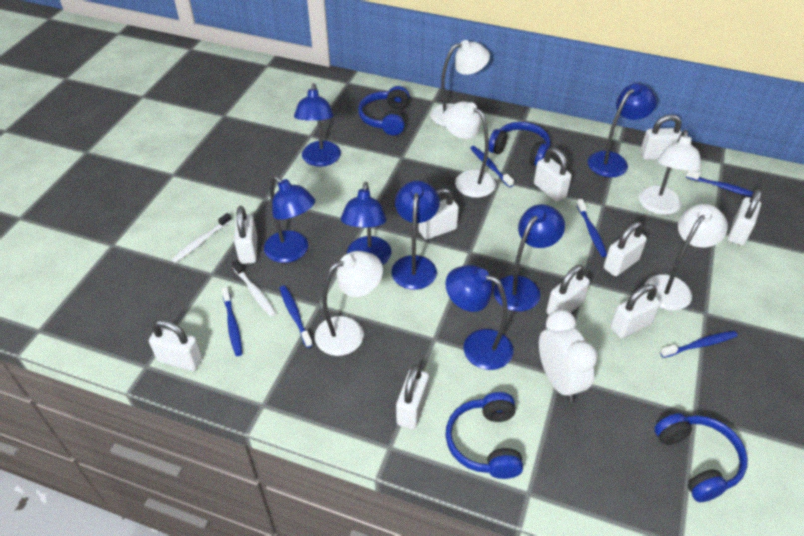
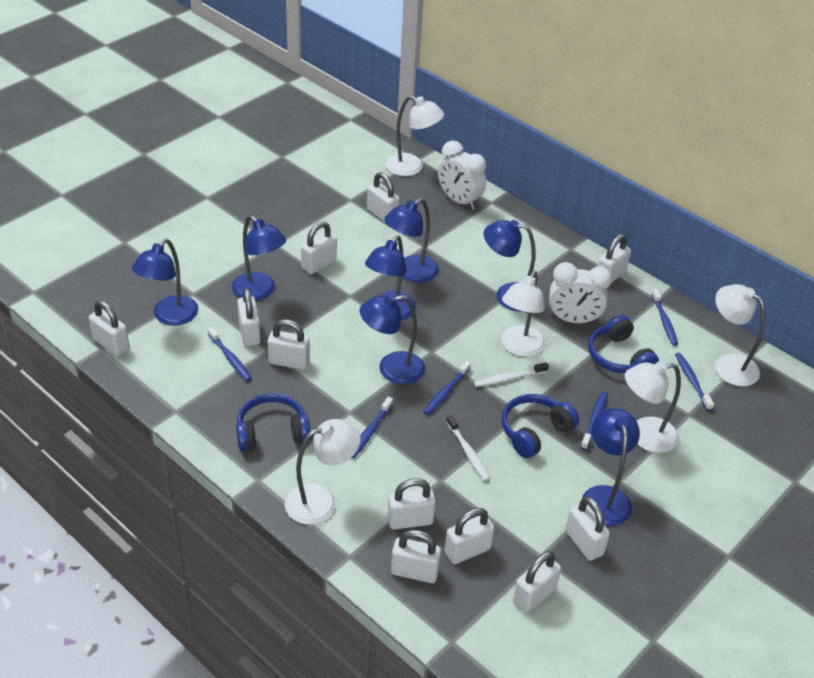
blue headphones: [358,86,410,135] [445,392,523,479] [489,122,550,166] [654,413,748,502] = 4 -> [236,393,311,451] [501,394,579,458] [588,315,659,373] = 3
white clock: [539,309,598,402] = 1 -> [438,140,486,210] [549,262,612,324] = 2
white padlock: [149,319,203,371] [234,206,257,264] [396,364,429,429] [419,188,459,240] [534,148,572,202] [546,265,590,315] [604,222,647,276] [610,284,661,338] [640,114,682,160] [728,189,762,246] = 10 -> [89,300,130,356] [237,288,261,346] [268,319,310,370] [301,221,337,274] [367,172,400,224] [387,478,436,530] [391,530,441,583] [445,508,494,564] [513,551,561,613] [565,496,610,561] [597,234,631,283] = 11

